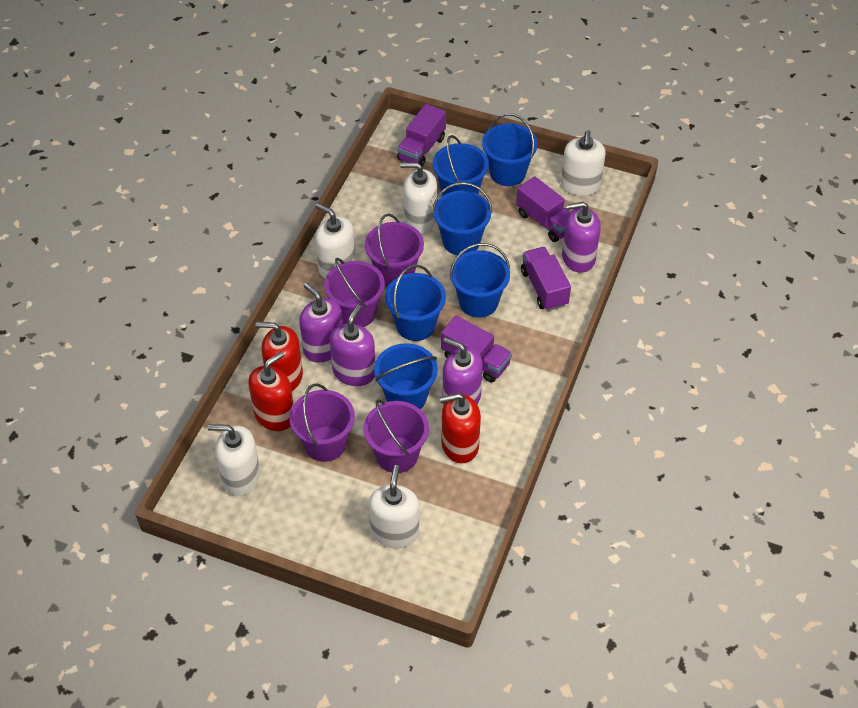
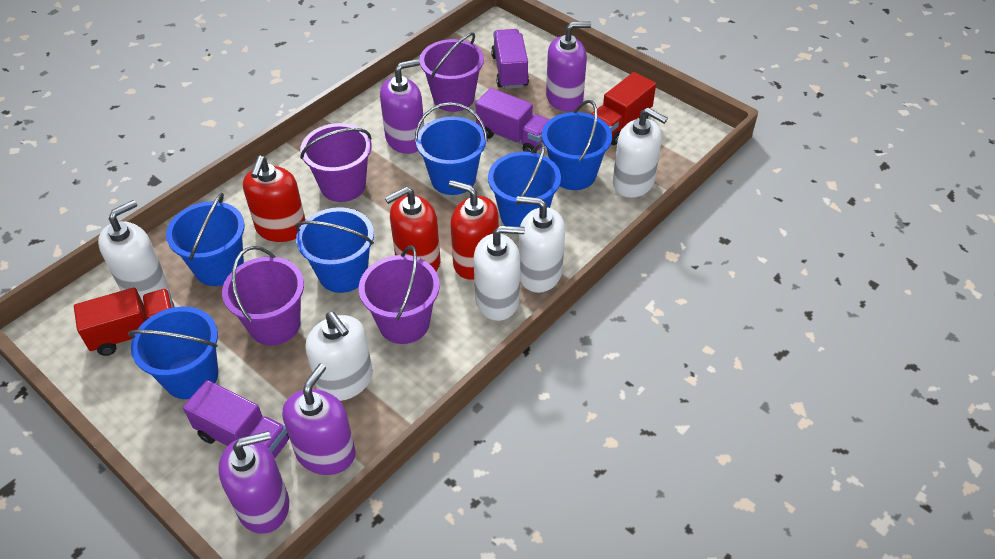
purple truck: [397,104,446,166] [441,316,512,383] [516,176,571,242] [521,247,571,311] = 4 -> [183,380,289,459] [476,88,550,153] [491,29,529,89] = 3
red truck: none = 0 -> [74,287,174,356] [591,72,656,145] = 2

